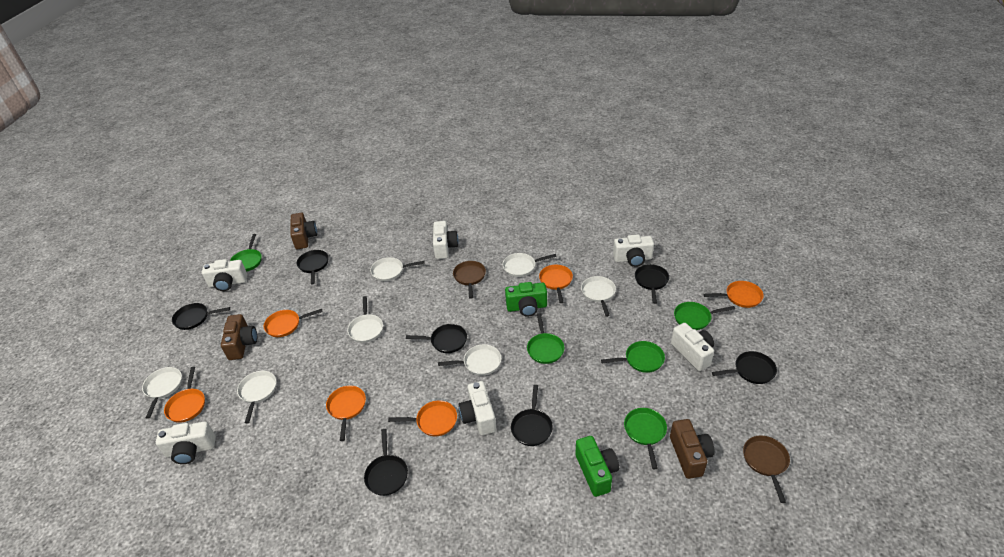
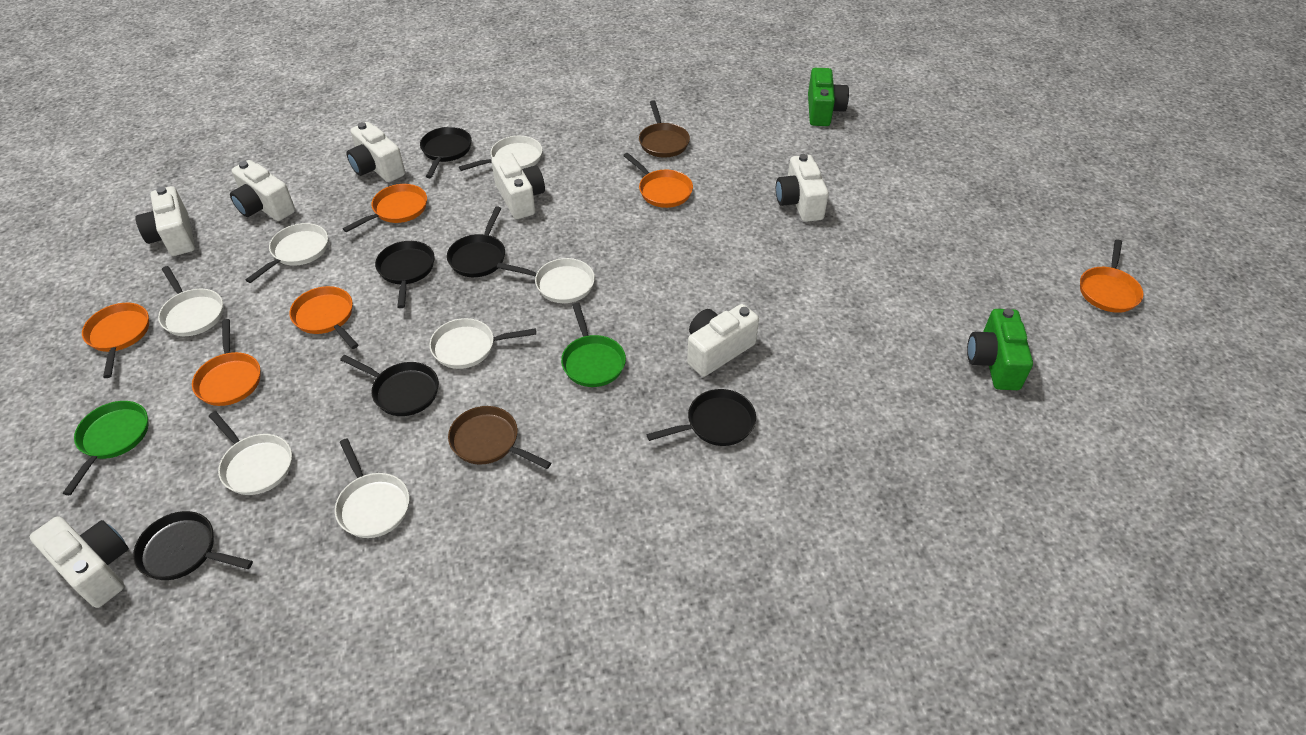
black pan: [172,303,230,330] [297,250,329,285] [364,429,408,496] [406,324,467,353] [511,385,553,446] [635,264,669,304] [712,351,777,384] = 7 -> [133,511,253,580] [340,355,439,416] [375,241,435,308] [420,127,472,178] [447,206,505,277] [646,389,756,446] = 6
brown camera: [221,314,257,360] [290,213,317,249] [670,419,715,479] = 3 -> none = 0
green pan: [230,234,262,272] [527,313,564,364] [601,341,665,373] [624,408,667,469] [674,302,735,330] = 5 -> [63,401,148,495] [561,303,626,387] = 2
white camera: [156,421,216,464] [202,259,247,291] [433,221,459,259] [459,381,496,435] [613,234,654,267] [671,323,714,371] = 6 -> [30,516,129,608] [135,186,195,256] [230,160,295,221] [346,122,405,182] [491,153,545,219] [687,304,759,377] [776,154,829,222] = 7

